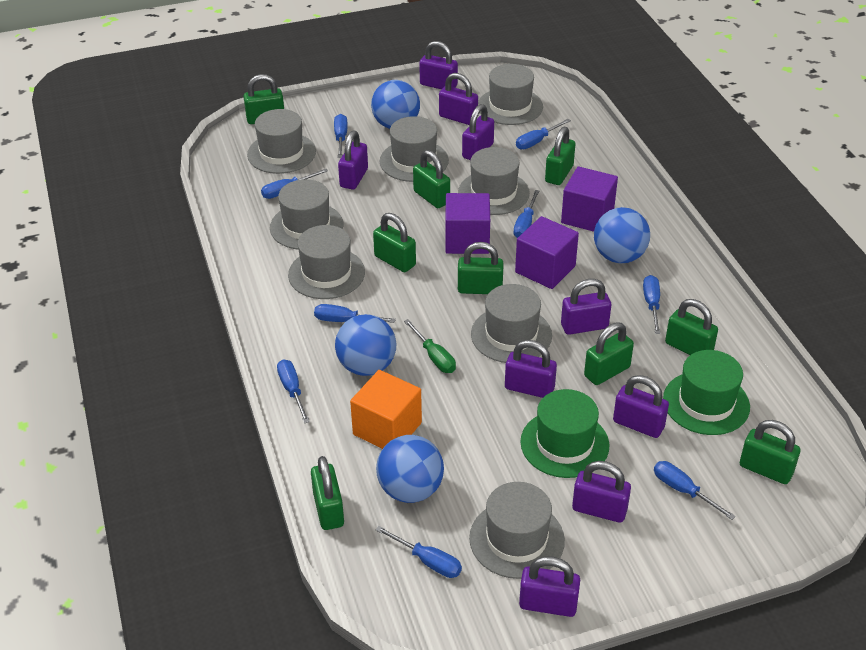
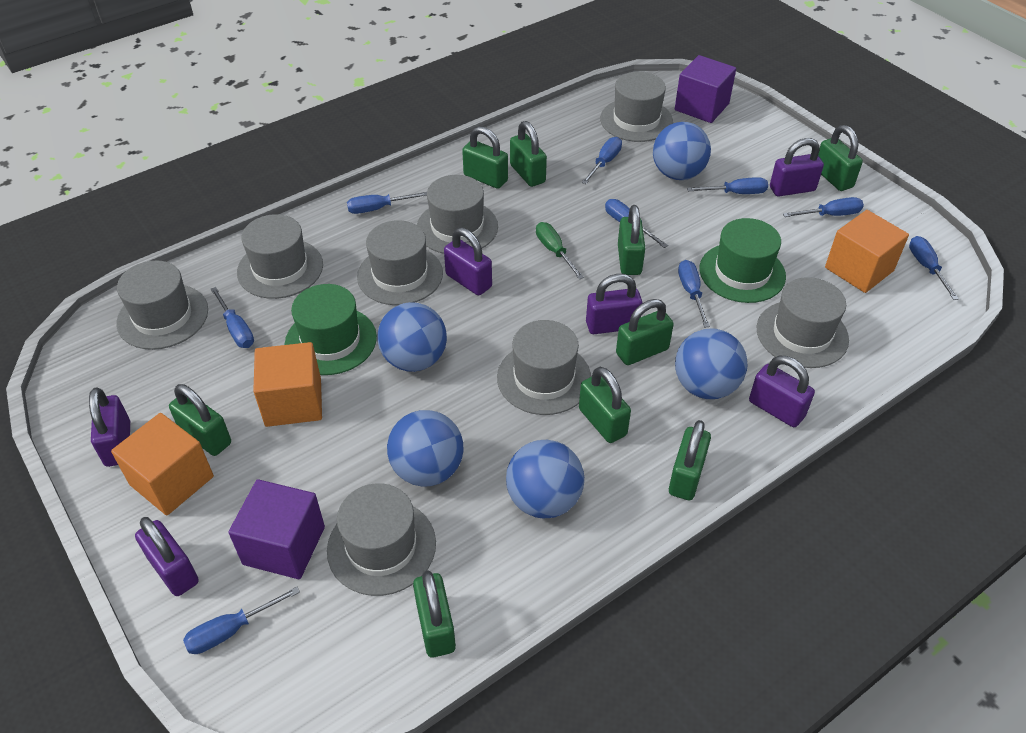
blue ball: [335,314,396,376] [371,80,420,129] [376,435,444,503] [594,207,650,263] = 4 -> [377,302,447,372] [387,410,464,487] [506,440,584,518] [653,122,711,180] [675,329,748,399] = 5
orange cube: [350,370,422,449] = 1 -> [111,413,214,515] [253,342,322,427] [825,210,909,293] = 3
purple cube: [445,193,490,254] [515,216,579,289] [561,166,618,232] = 3 -> [228,479,325,579] [675,55,736,123] = 2
purple padlock: [338,131,368,189] [419,41,458,89] [439,73,478,125] [462,104,494,160] [505,340,557,398] [519,556,580,617] [561,279,611,335] [572,461,631,523] [613,375,669,438] = 9 -> [89,387,130,467] [135,517,199,596] [444,228,492,295] [586,274,642,334] [749,356,815,427] [770,138,824,196] = 6

